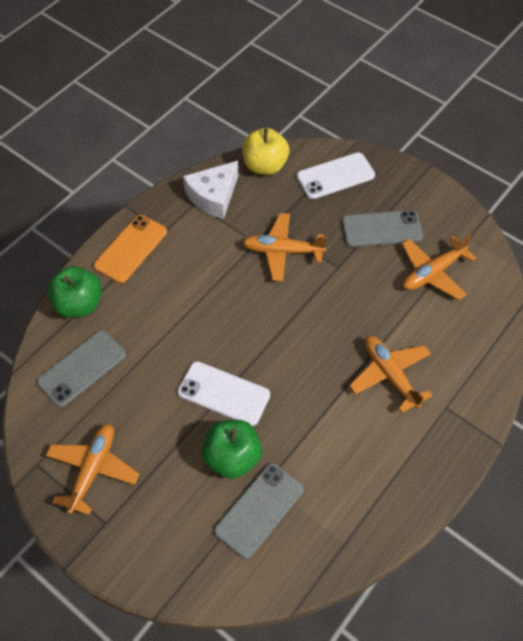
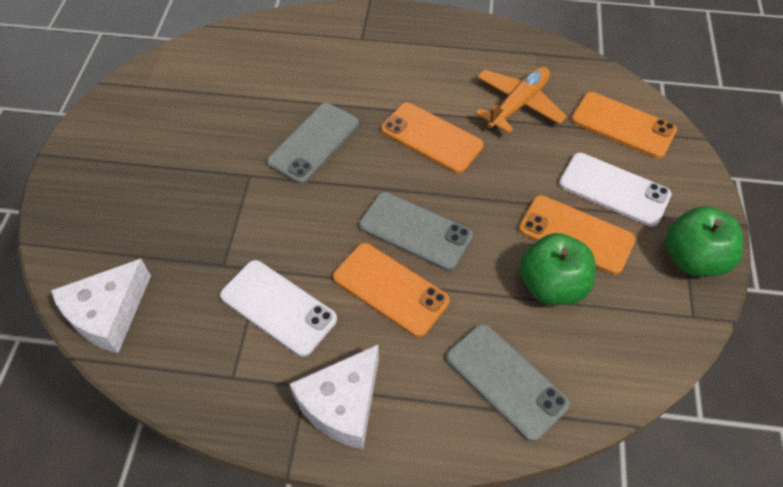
orange phone: [93,215,167,283] = 1 -> [333,243,450,337] [381,103,484,173] [519,195,636,275] [571,92,677,158] = 4
orange plane: [45,423,139,515] [242,213,327,281] [349,336,433,413] [402,234,476,300] = 4 -> [475,67,567,133] = 1
white cheese: [183,161,238,219] = 1 -> [51,259,151,353] [289,345,379,449] = 2
yellow apple: [242,128,289,175] = 1 -> none = 0

